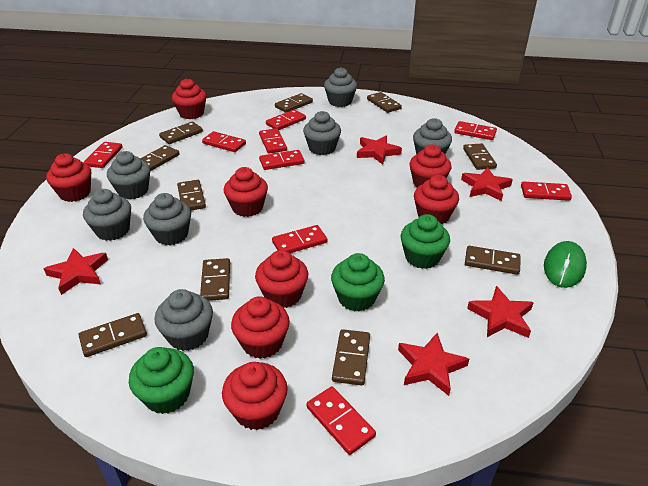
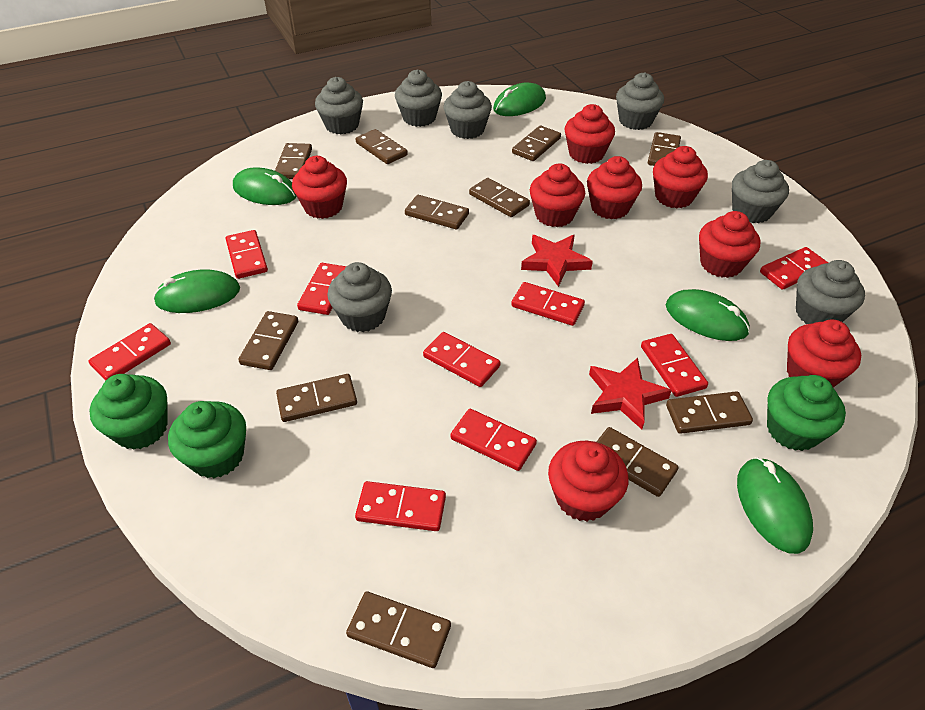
brown domino: [79,313,147,357] [140,145,179,171] [159,122,203,144] [177,180,206,210] [200,258,230,301] [275,93,313,113] [332,329,370,385] [367,92,402,113] [463,143,497,170] [465,246,521,275] = 10 -> [238,311,298,370] [275,143,312,179] [276,374,357,422] [346,591,451,668] [356,129,408,164] [405,195,469,229] [469,178,530,217] [512,126,561,161] [597,427,679,497] [648,132,681,166] [666,391,753,434] = 11
green mouse: [544,241,587,288] = 1 -> [153,269,240,313] [233,168,297,205] [493,83,546,116] [666,289,750,341] [737,457,813,554] = 5
red star: [44,248,108,295] [357,135,402,165] [398,333,469,396] [461,167,513,201] [467,286,534,338] = 5 -> [521,235,593,287] [589,358,672,429] = 2

